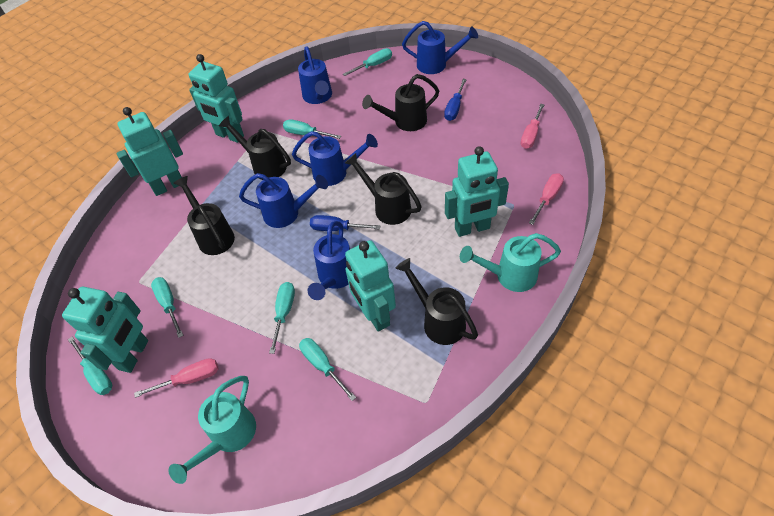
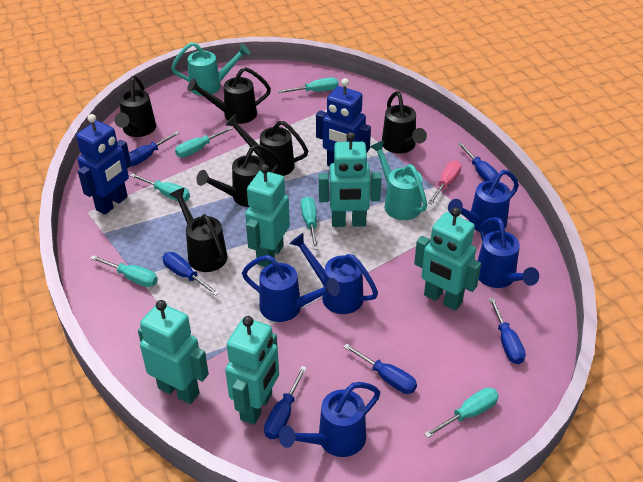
black watering can: [174,176,235,255] [219,116,291,180] [345,153,422,225] [362,74,439,131] [395,258,478,345] = 5 -> [115,76,156,137] [169,188,227,272] [187,67,271,124] [196,144,280,207] [225,114,308,176] [382,91,427,153] = 6
blue robot: none = 0 -> [76,114,131,215] [316,78,371,166] = 2
blue screwdriver: [310,215,381,231] [444,79,467,121] = 2 -> [129,131,180,166] [162,252,219,296] [264,366,307,439] [343,343,417,394] [458,142,500,182] [489,298,526,364] = 6
pink screwdriver: [134,358,218,398] [521,104,544,149] [529,173,564,225] = 3 -> [428,161,462,205] = 1

